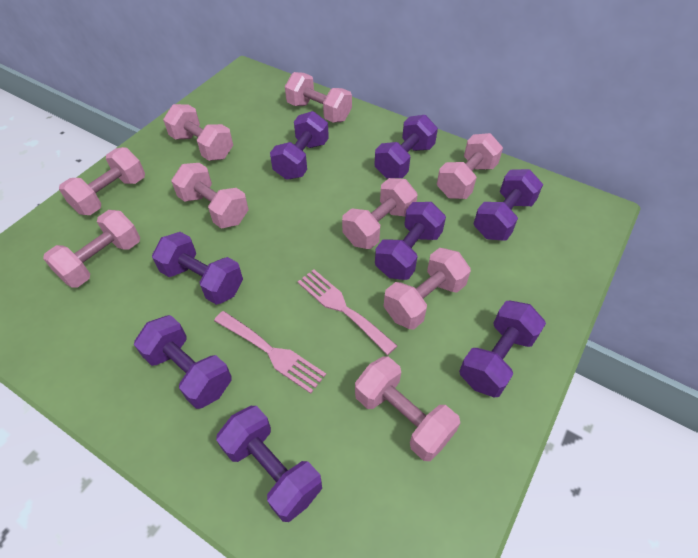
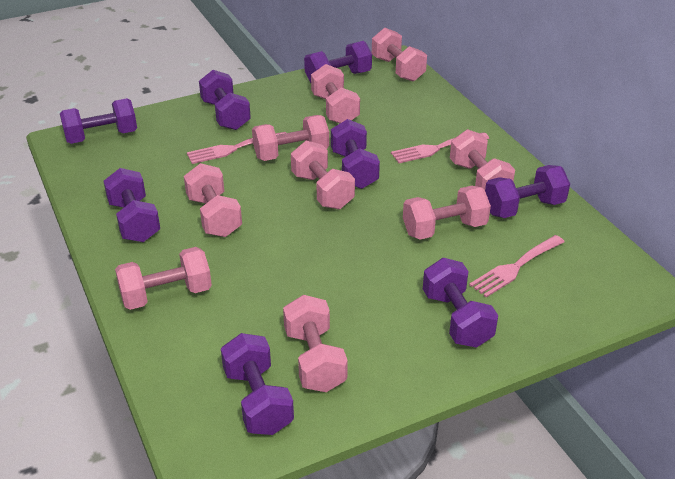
pink fork: [214,311,326,394] [297,269,397,355] = 2 -> [187,132,286,164] [391,132,489,163] [469,235,564,297] = 3

